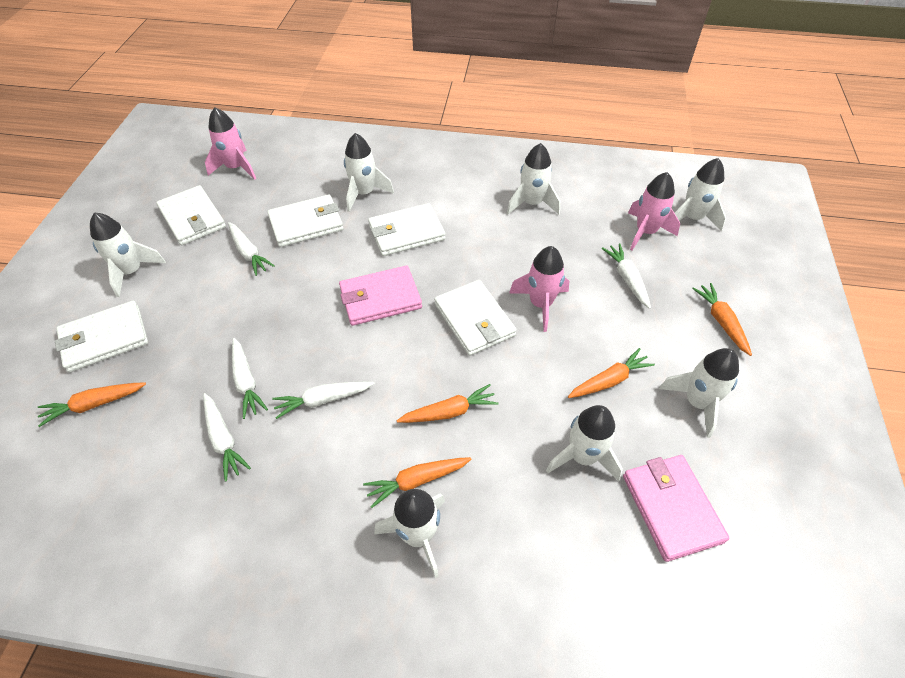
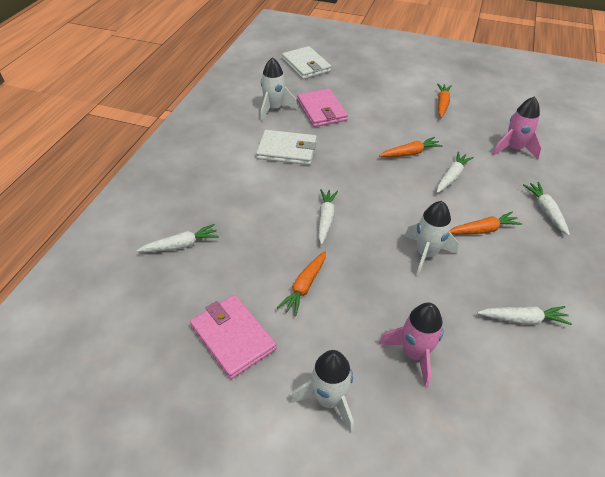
orange carrot: [38,382,146,427] [363,457,471,508] [397,384,499,423] [568,348,655,398] [692,283,752,356] = 5 -> [277,251,326,316] [379,137,443,157] [437,84,452,118] [450,211,522,234] = 4
pink rocket: [205,107,256,180] [509,246,569,332] [628,172,680,250] = 3 -> [379,303,444,388] [492,96,542,159] = 2
white rocket: [90,212,166,297] [344,133,394,212] [374,489,445,578] [507,143,560,215] [546,405,623,481] [659,348,739,438] [675,158,726,231] = 7 -> [261,57,298,121] [290,350,354,433] [405,201,459,277] = 3
white wallet: [55,301,148,372] [156,185,226,245] [267,195,344,247] [368,203,446,256] [434,280,517,356] = 5 -> [256,130,317,165] [282,46,331,79] = 2

